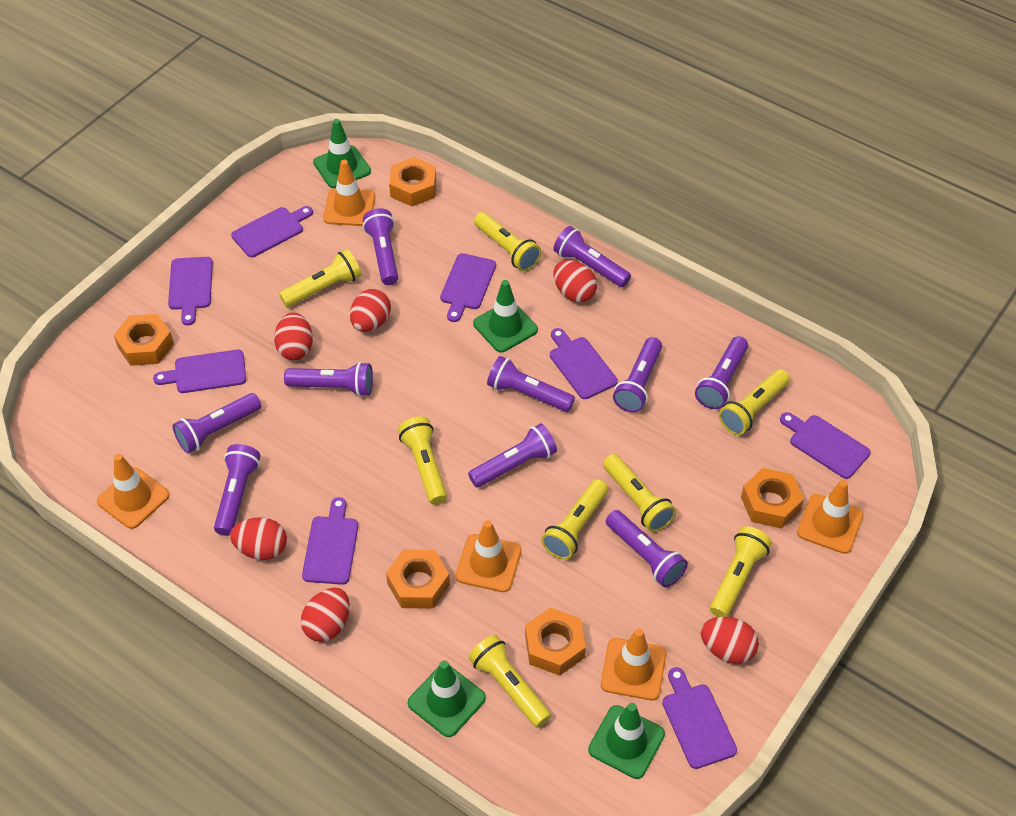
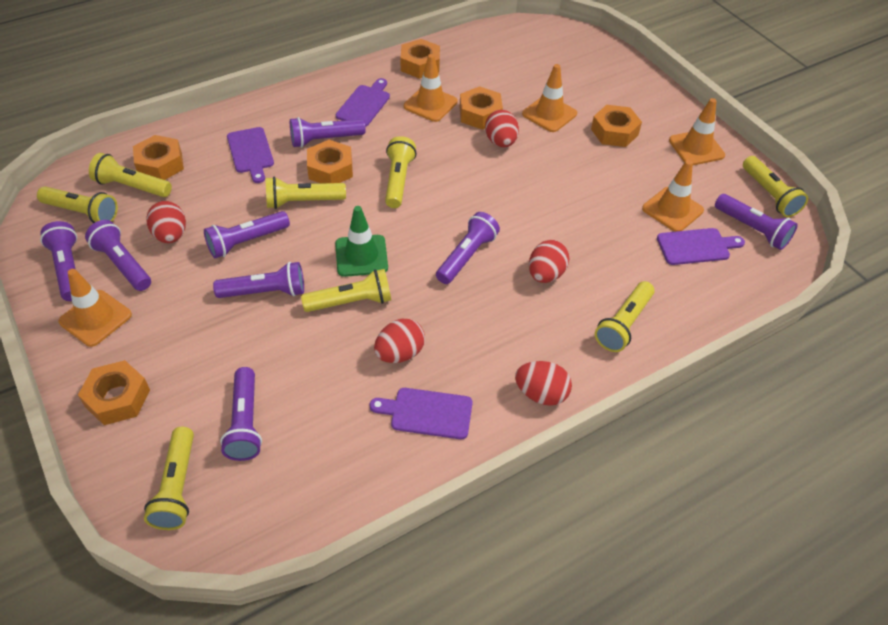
green traffic cone: [313,119,371,188] [408,660,486,737] [473,280,538,352] [588,703,665,779] = 4 -> [335,206,388,277] = 1
orange nut: [114,314,174,366] [386,549,450,609] [389,157,436,207] [525,608,586,676] [741,468,804,529] = 5 -> [78,360,150,425] [133,135,184,180] [307,140,353,183] [400,39,440,79] [459,86,503,129] [591,105,642,147] = 6
purple cutting board: [153,349,246,393] [168,257,213,325] [231,206,313,258] [302,497,358,585] [440,253,496,322] [550,328,618,399] [662,667,737,769] [780,412,870,479] = 8 -> [227,127,274,183] [336,78,390,127] [370,388,473,439] [657,228,745,265] = 4
purple flashlight: [173,393,261,453] [214,444,261,536] [284,362,373,397] [363,208,398,285] [468,423,557,488] [487,356,575,412] [554,226,631,287] [606,510,688,587] [613,337,662,412] [695,336,748,409] = 10 -> [40,221,77,301] [85,220,151,291] [204,211,290,258] [213,262,304,298] [220,367,262,461] [290,117,366,148] [436,212,500,284] [715,194,798,250] = 8
red egg: [230,518,287,560] [274,313,313,360] [301,588,350,642] [350,289,391,332] [553,260,597,303] [700,617,759,664] = 6 -> [146,201,186,243] [374,319,425,363] [485,110,519,147] [515,361,572,406] [529,240,569,283] = 5

